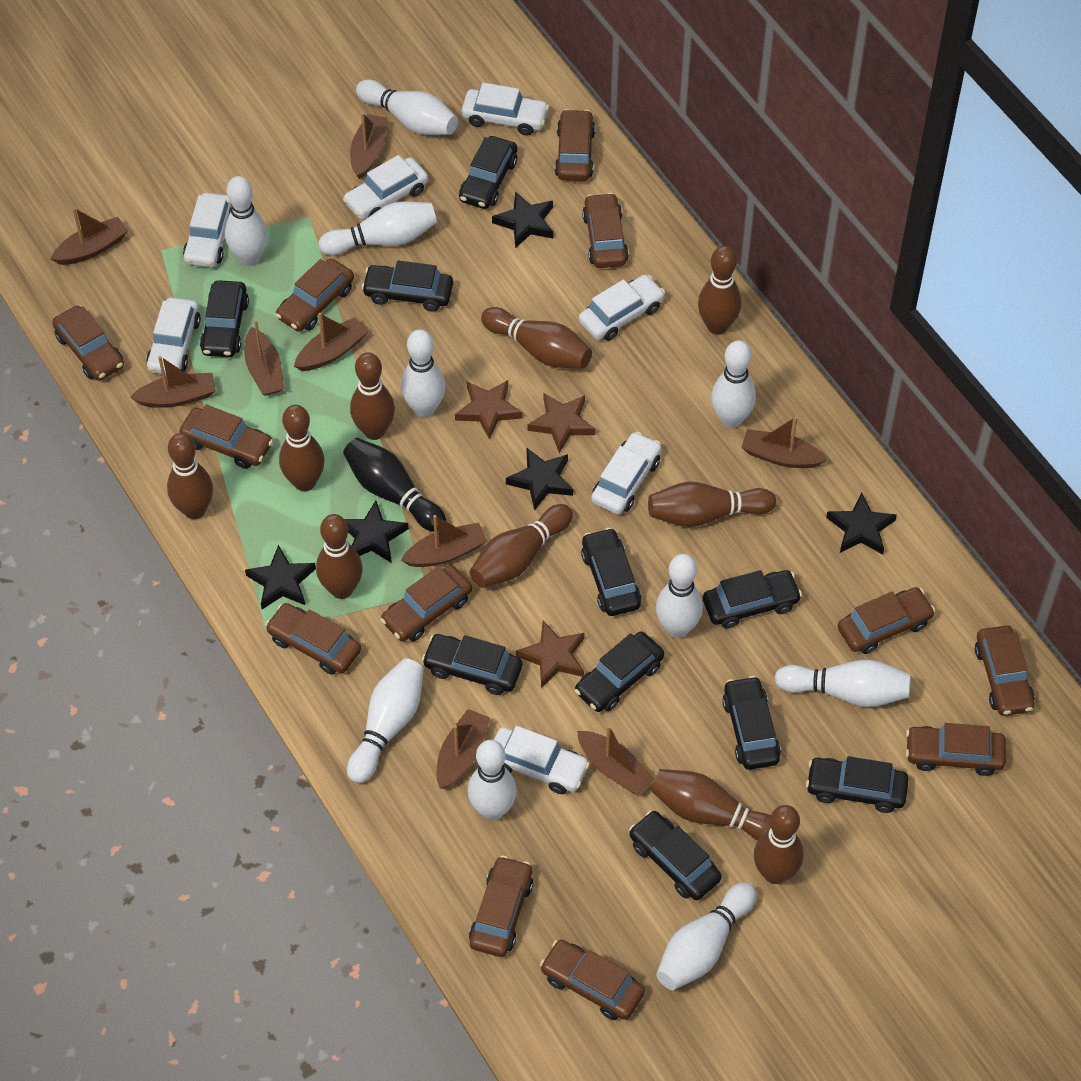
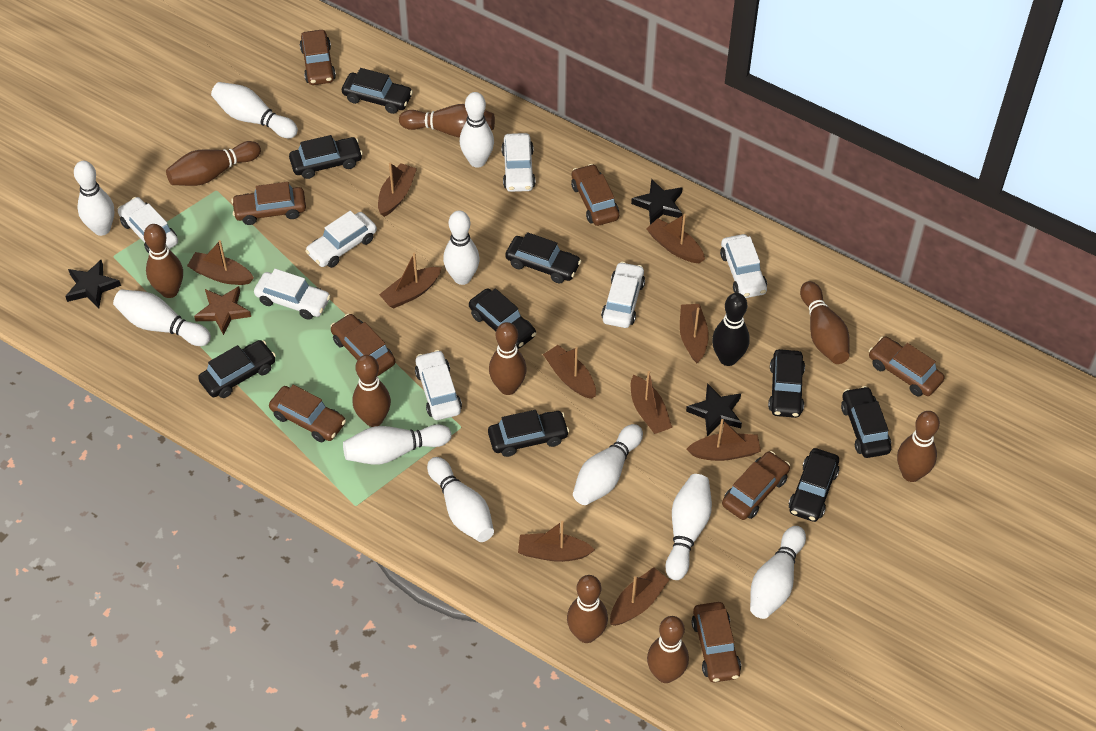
black car: [200,280,249,357] [362,260,453,311] [422,634,522,695] [459,136,517,209] [574,632,664,712] [581,528,641,616] [629,810,722,900] [703,570,802,629] [722,676,781,770] [806,756,909,813] = 10 -> [198,340,276,398] [289,135,363,179] [342,68,413,114] [469,288,536,349] [488,410,570,457] [505,232,581,283] [768,349,805,418] [789,448,839,522] [841,386,891,458] = 9
black star: [245,545,316,609] [345,501,409,563] [492,191,553,248] [506,448,573,511] [826,492,897,555] = 5 -> [65,260,121,308] [631,179,682,225] [686,383,742,436] = 3
brown boat: [51,208,128,265] [130,356,216,408] [244,320,285,396] [294,313,368,371] [350,113,388,179] [401,515,487,567] [436,709,490,789] [577,725,655,795] [741,416,828,468] = 9 -> [187,240,254,285] [378,162,417,217] [379,252,442,308] [518,521,595,562] [543,345,596,399] [610,567,669,626] [631,371,672,434] [646,214,705,263] [680,304,709,363] [686,419,761,461] = 10
brown bowling pin: [167,433,213,519] [279,405,325,491] [316,514,363,599] [350,352,395,440] [470,504,573,588] [481,307,592,368] [648,482,776,527] [651,769,771,840] [698,246,742,335] [754,805,804,884] = 10 -> [144,224,183,298] [166,141,261,186] [353,355,391,427] [399,104,495,138] [489,322,527,395] [567,575,608,643] [647,616,689,683] [800,281,850,364] [897,411,940,482] = 9
brown car: [52,306,124,381] [179,404,273,469] [265,603,361,675] [275,259,354,332] [380,565,472,642] [469,856,533,957] [540,940,645,1020] [555,109,595,181] [582,193,629,268] [838,587,935,654] [906,723,1006,776] [975,626,1035,716] = 12 -> [231,182,306,225] [269,385,346,442] [300,30,336,85] [330,314,395,376] [571,164,619,226] [691,602,741,682] [722,451,790,520] [869,336,945,397] = 8
brown star: [455,380,523,440] [516,621,585,688] [527,393,595,453] = 3 -> [194,286,251,335] = 1

